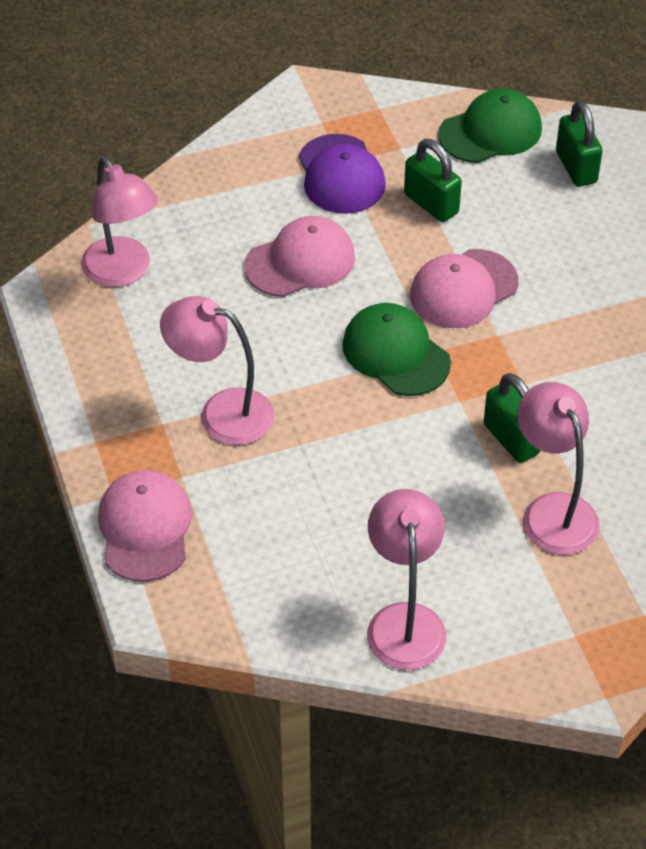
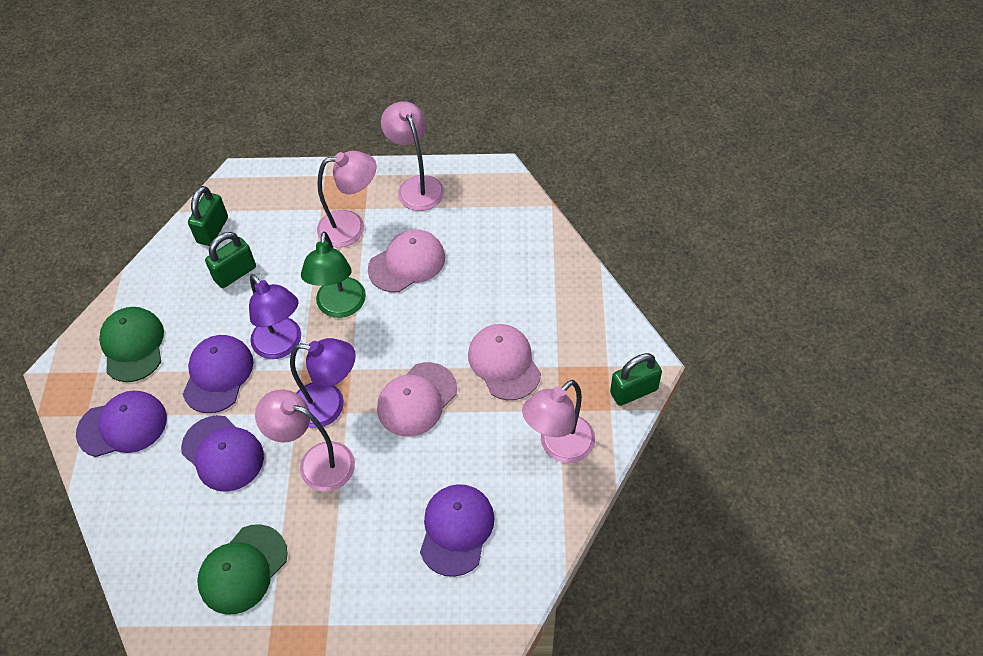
green lamp: none = 0 -> [301,232,366,318] = 1
purple cap: [299,134,386,214] = 1 -> [76,391,167,457] [181,415,264,492] [183,335,253,413] [420,484,495,577] = 4
purple lamp: none = 0 -> [249,274,301,359] [290,338,356,428] = 2

